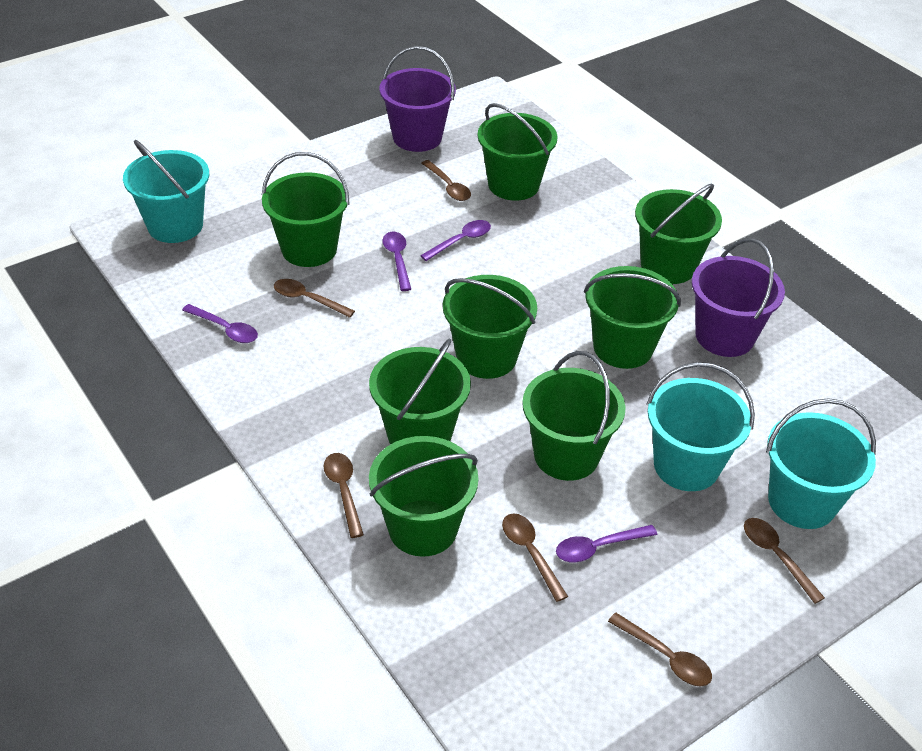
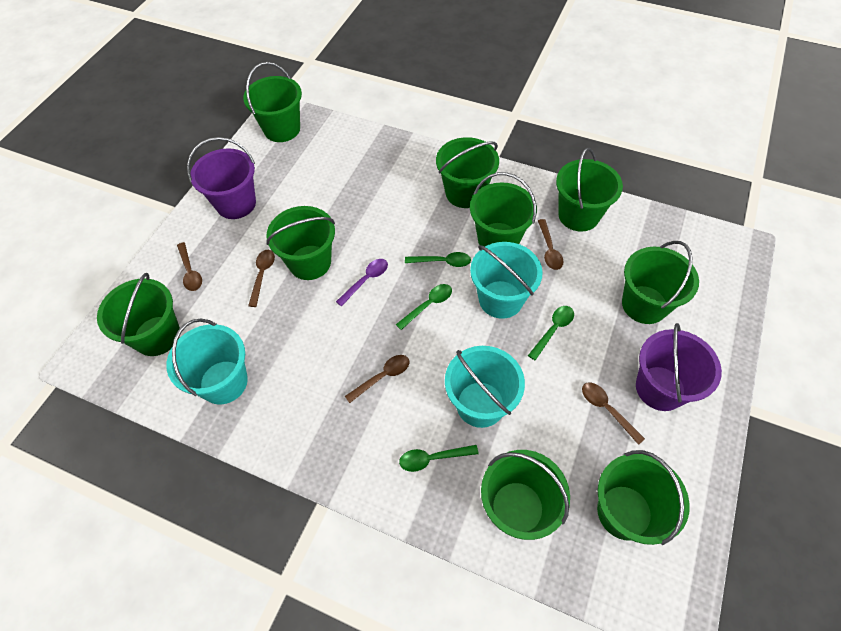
brown spoon: [274,279,355,318] [324,453,364,538] [421,160,471,201] [502,513,568,602] [608,612,712,686] [744,518,825,604] = 6 -> [177,242,202,291] [248,250,275,307] [345,355,409,403] [538,219,564,270] [582,382,645,445] = 5
green bucket: [262,152,350,267] [369,338,471,444] [369,436,479,557] [443,275,537,379] [478,103,557,201] [522,351,626,481] [584,266,681,369] [635,184,722,284] = 8 -> [97,273,180,356] [243,62,302,142] [266,206,335,280] [436,137,499,208] [470,172,537,247] [481,450,570,540] [556,148,623,232] [597,450,690,545] [622,241,699,324] = 9
green spoon: none = 0 -> [396,284,452,330] [399,445,479,472] [405,252,471,267] [528,306,574,360] = 4
purple spoon: [182,304,258,343] [382,232,411,291] [420,220,491,261] [556,525,657,562] = 4 -> [336,259,388,306] = 1

